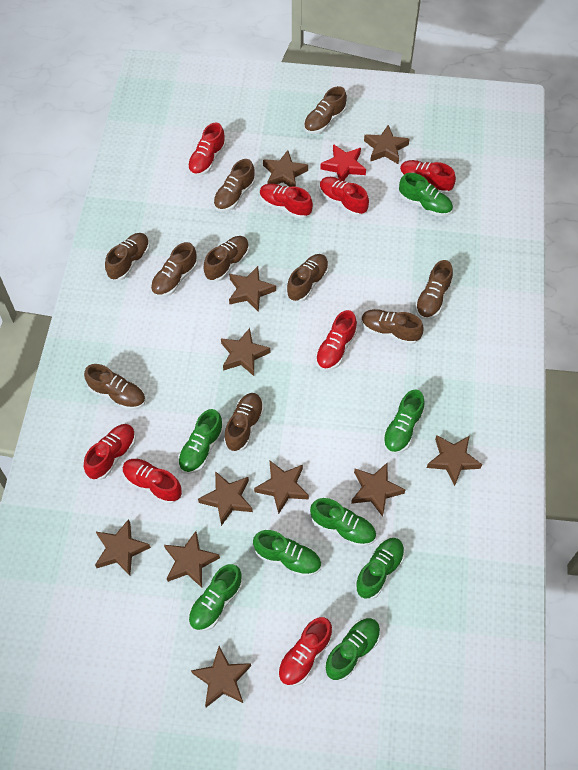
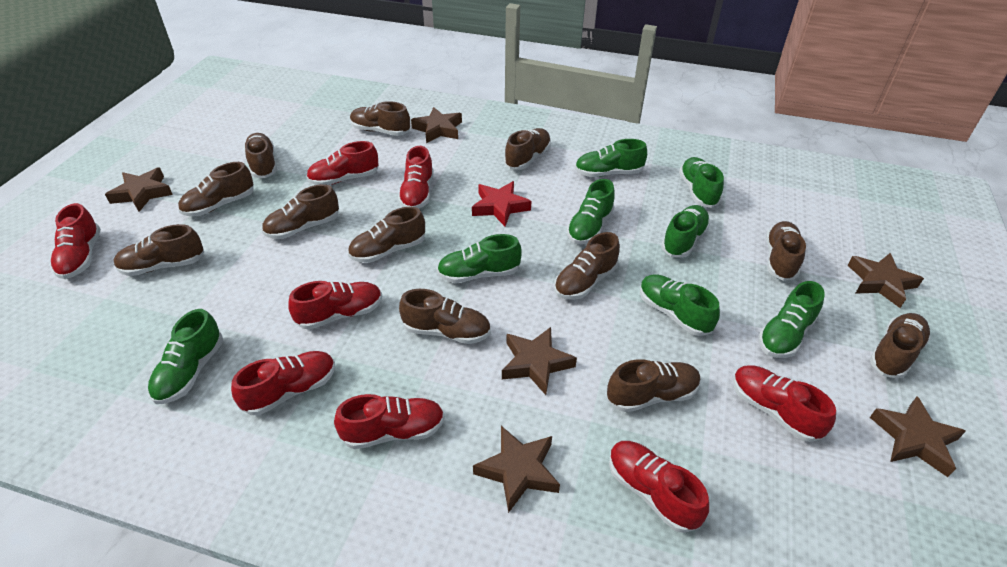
brown shoe: [84,364,146,410] [105,233,150,281] [151,242,198,297] [203,236,249,282] [213,159,255,212] [224,393,264,452] [286,254,329,302] [304,86,347,134] [361,309,424,345] [415,260,453,320] = 10 -> [113,224,204,276] [178,162,254,217] [244,133,277,178] [262,184,339,239] [348,207,425,263] [350,101,410,136] [399,289,491,344] [504,128,551,170] [554,232,620,300] [607,359,701,412] [766,221,806,281] [869,313,931,379] = 12
brown star: [95,519,151,576] [164,531,220,587] [191,646,251,707] [198,471,253,526] [221,328,270,376] [229,266,276,312] [254,461,309,514] [263,150,308,187] [351,462,406,517] [364,125,410,164] [427,435,482,486] = 11 -> [105,168,173,212] [411,107,462,143] [473,426,560,513] [502,327,577,395] [847,253,924,308] [870,396,966,477] = 6

